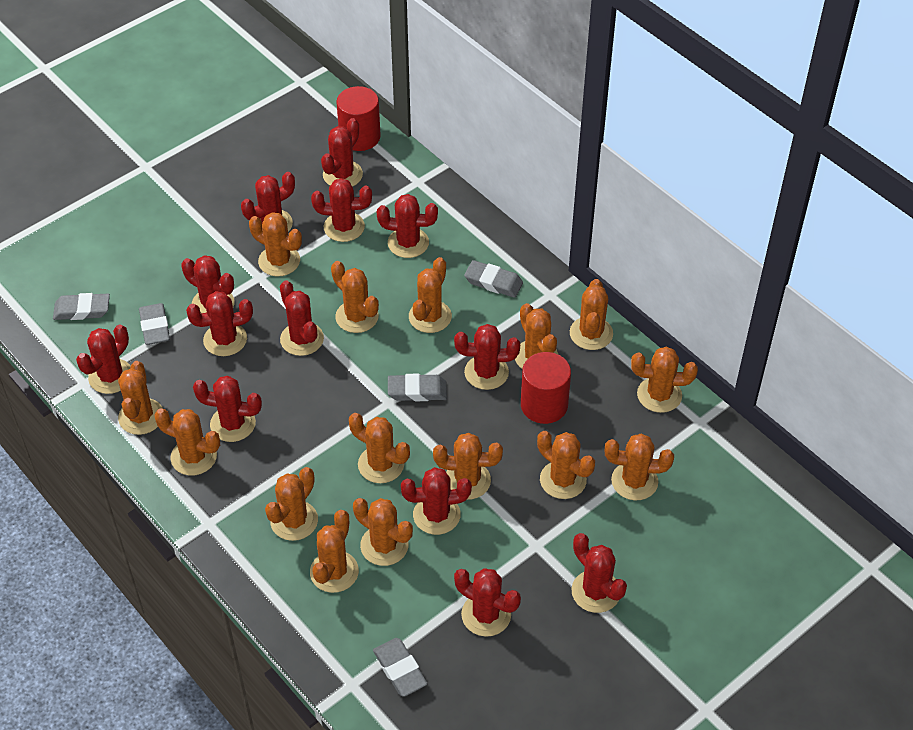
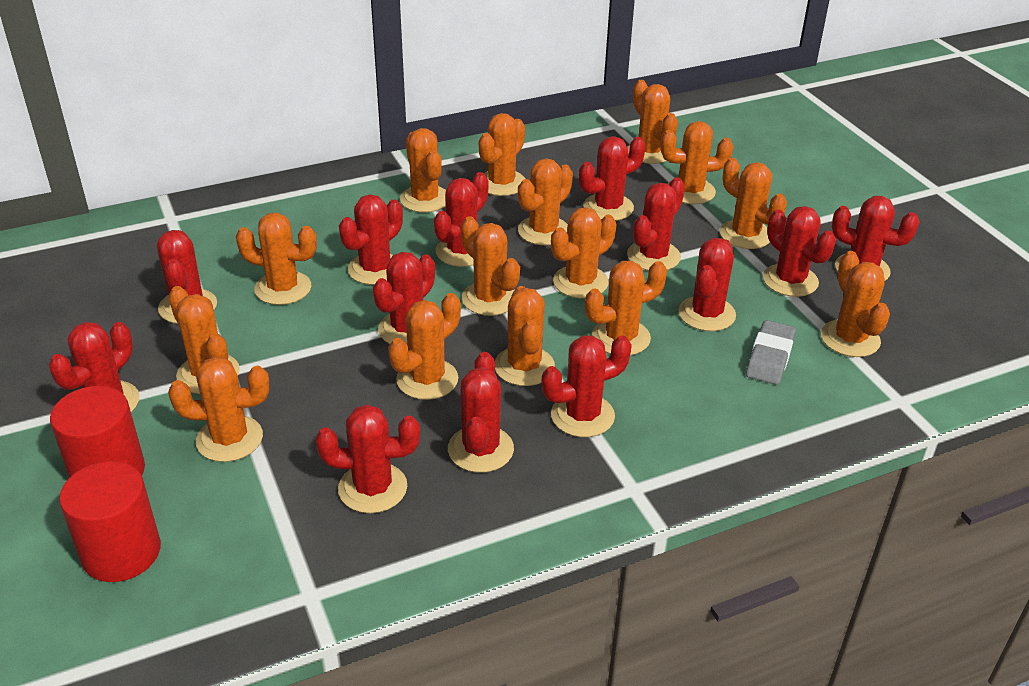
grey eraser: [53,293,110,320] [139,303,170,345] [373,638,428,697] [388,374,447,401] [464,260,523,298] = 5 -> [746,320,796,385] = 1

